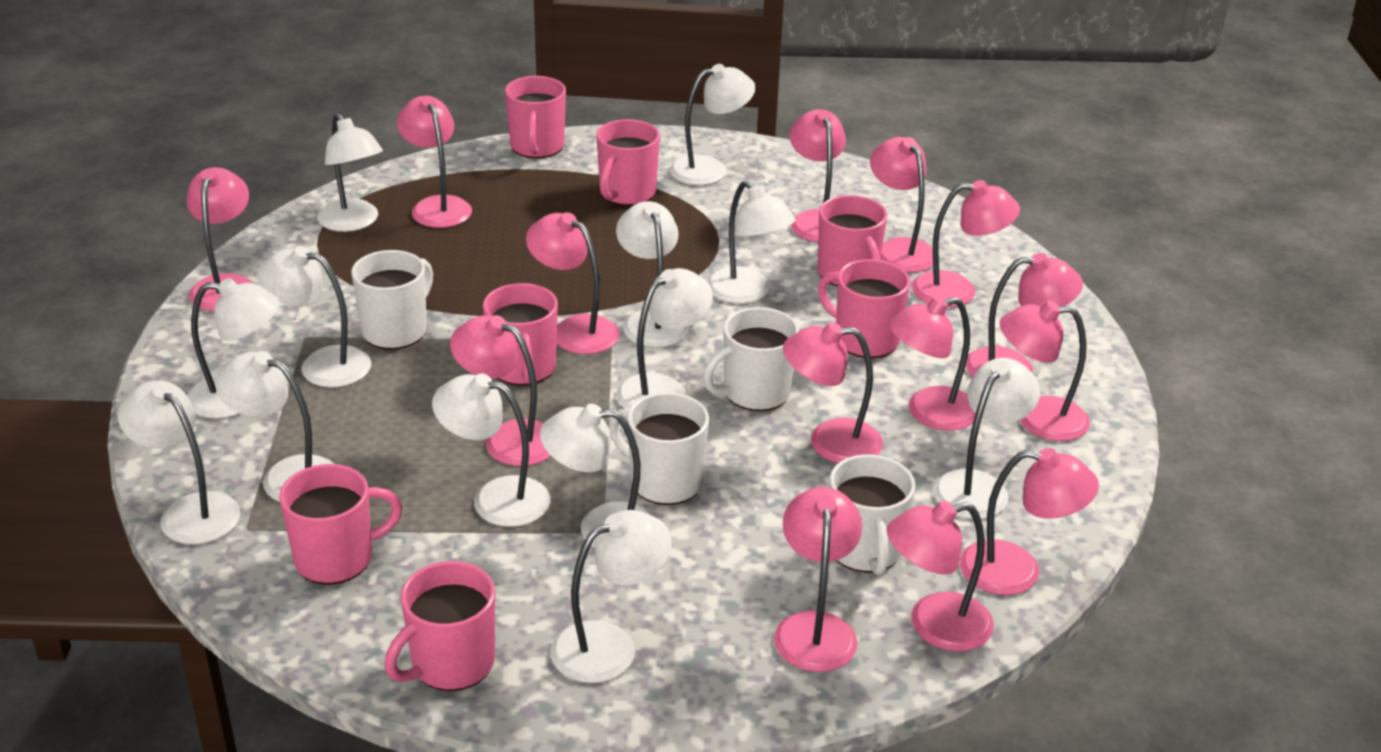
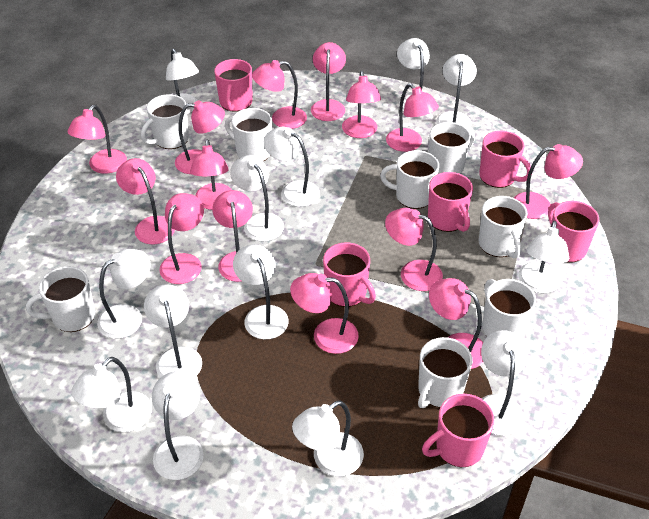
pink mug: [279,464,402,584] [385,561,495,691] [483,283,558,386] [505,76,566,158] [596,119,660,206] [818,195,887,287] [818,259,910,358] = 7 -> [214,59,252,112] [323,242,376,307] [422,394,494,467] [428,172,473,232] [479,131,532,188] [548,201,599,262] = 6
white mug: [351,250,433,350] [609,392,709,505] [703,307,799,411] [829,454,916,575] = 4 -> [26,266,95,332] [141,94,189,149] [225,108,272,161] [380,150,439,209] [418,337,472,408] [429,122,475,174] [479,196,527,259] [482,279,536,338] = 8

